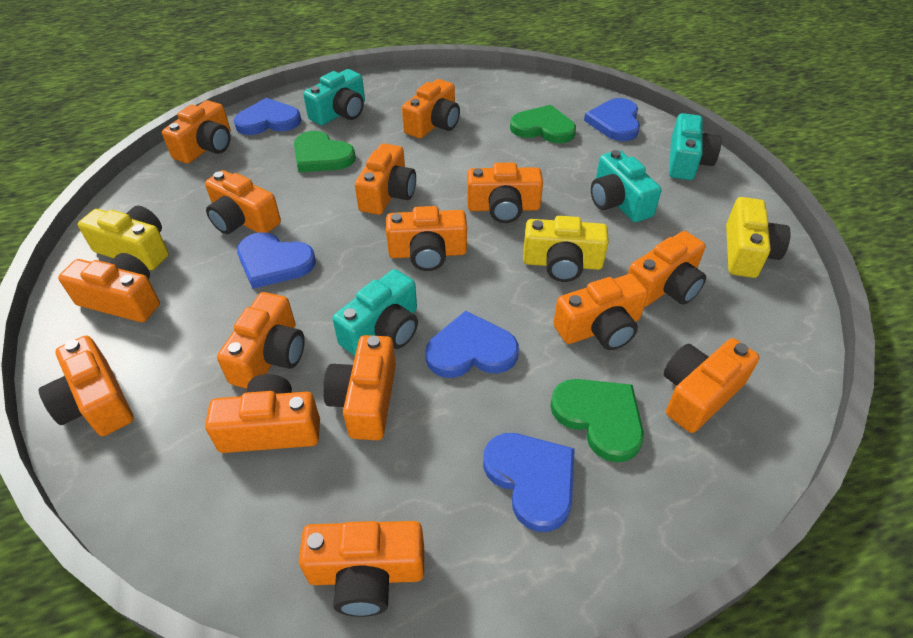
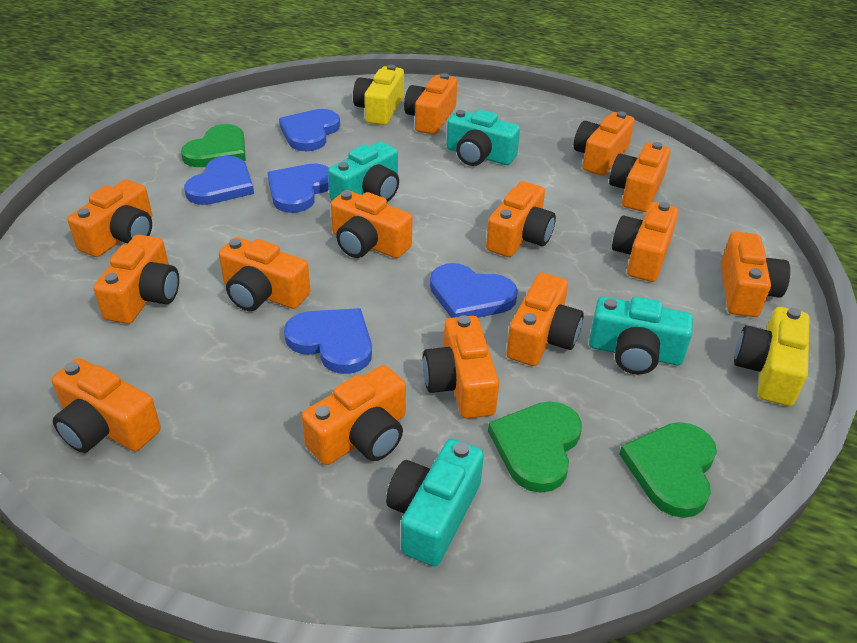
orange camera: [38,336,134,436] [58,253,160,322] [162,100,231,164] [205,170,281,234] [205,374,320,453] [217,292,305,389] [299,521,424,617] [323,335,396,440] [355,143,416,215] [386,206,467,271] [402,79,460,139] [467,163,543,223] [553,274,648,350] [628,231,706,307] [663,338,759,433] = 15 -> [52,358,161,453] [68,179,152,257] [93,235,179,324] [219,237,310,311] [302,365,406,465] [331,190,412,258] [404,73,457,135] [423,315,499,419] [486,181,556,257] [506,273,584,366] [574,111,635,176] [609,142,671,212] [612,202,679,282] [721,231,790,317] = 14
yellow camera: [78,206,169,270] [523,216,609,282] [726,197,791,278] = 3 -> [353,65,404,125] [734,307,810,406] = 2

